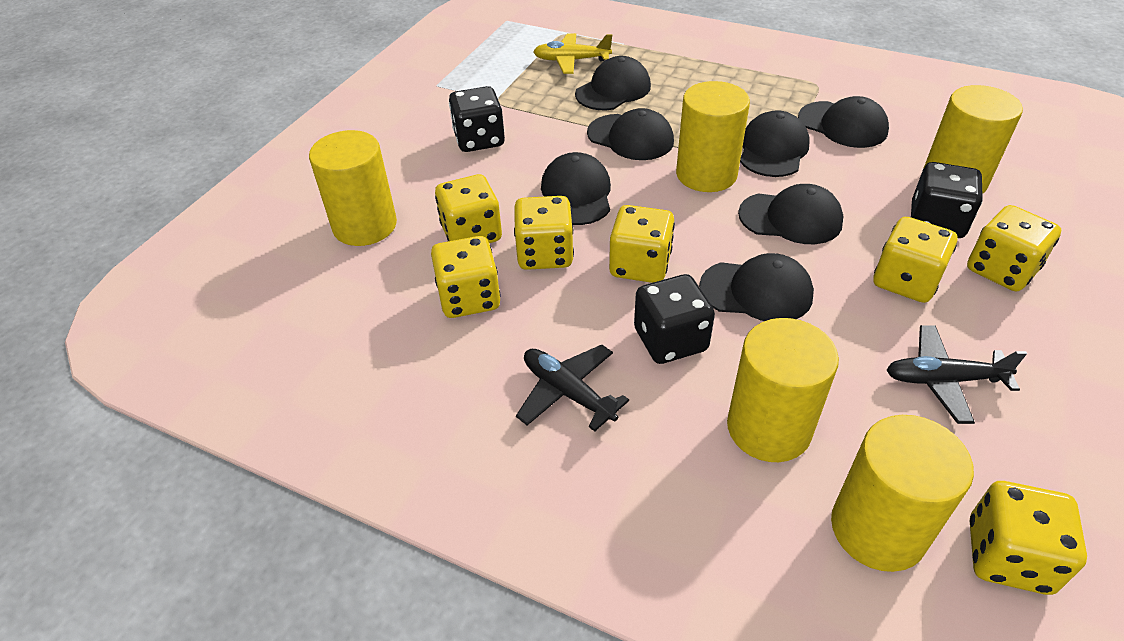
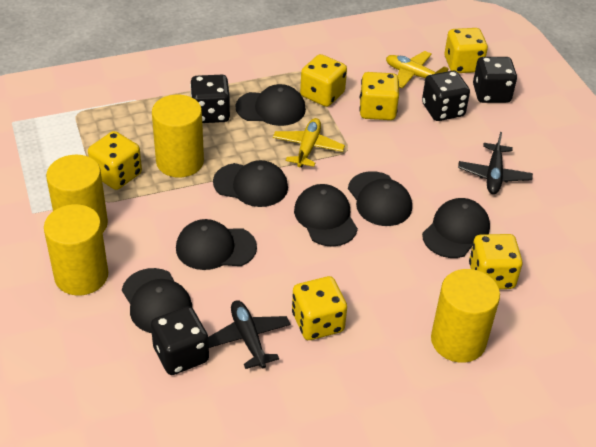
black dice: [449,86,505,152] [634,274,715,364] [911,162,983,238] = 3 -> [151,306,209,375] [190,75,230,123] [422,71,470,121] [473,57,517,103] = 4
yellow cylinder: [309,130,397,246] [676,81,750,192] [727,318,839,462] [831,415,974,572] [923,85,1023,194] = 5 -> [44,204,108,295] [46,155,108,233] [152,95,204,177] [431,269,500,363] = 4
yellow dice: [431,236,501,318] [435,174,502,243] [514,196,574,270] [609,205,675,283] [873,217,957,303] [967,205,1061,291] [970,481,1087,595] = 7 -> [88,131,142,190] [292,276,347,340] [300,54,347,107] [360,72,399,120] [444,28,488,73] [469,234,523,289] = 6
yellow plane: [533,33,612,74] = 1 -> [273,118,345,167] [386,51,449,89] = 2

